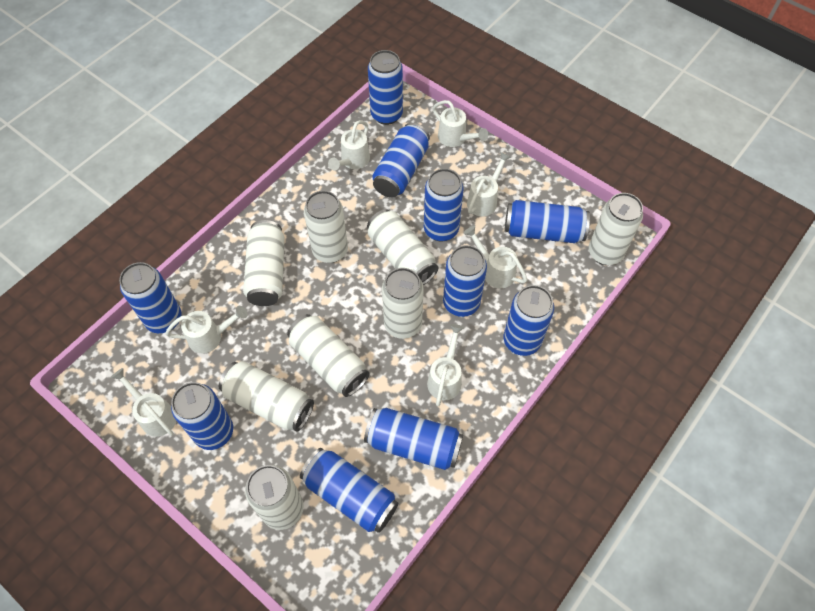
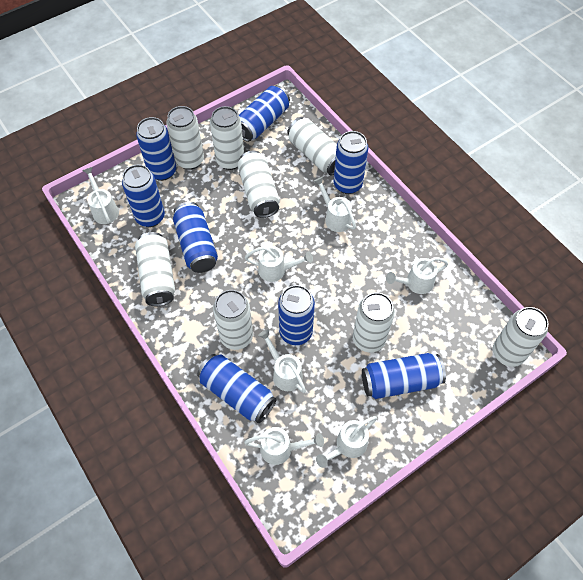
blue can: [119,262,182,333] [171,382,233,450] [300,448,398,533] [364,408,463,470] [368,50,403,125] [372,123,430,198] [424,168,464,242] [443,245,487,317] [504,285,554,356] [505,200,590,243] = 10 -> [122,164,165,227] [136,117,176,181] [173,202,218,273] [197,354,276,423] [239,85,290,142] [278,285,315,345] [333,131,368,194] [362,353,446,399] = 8

